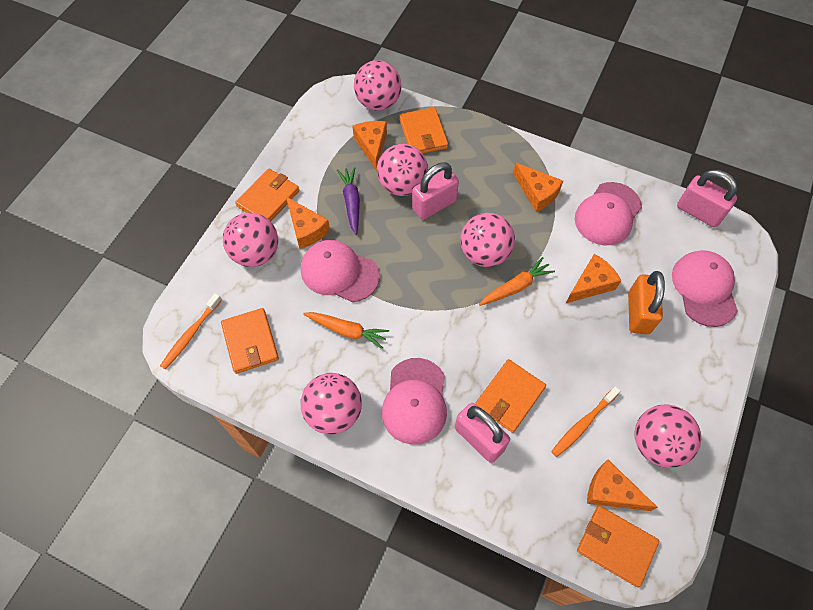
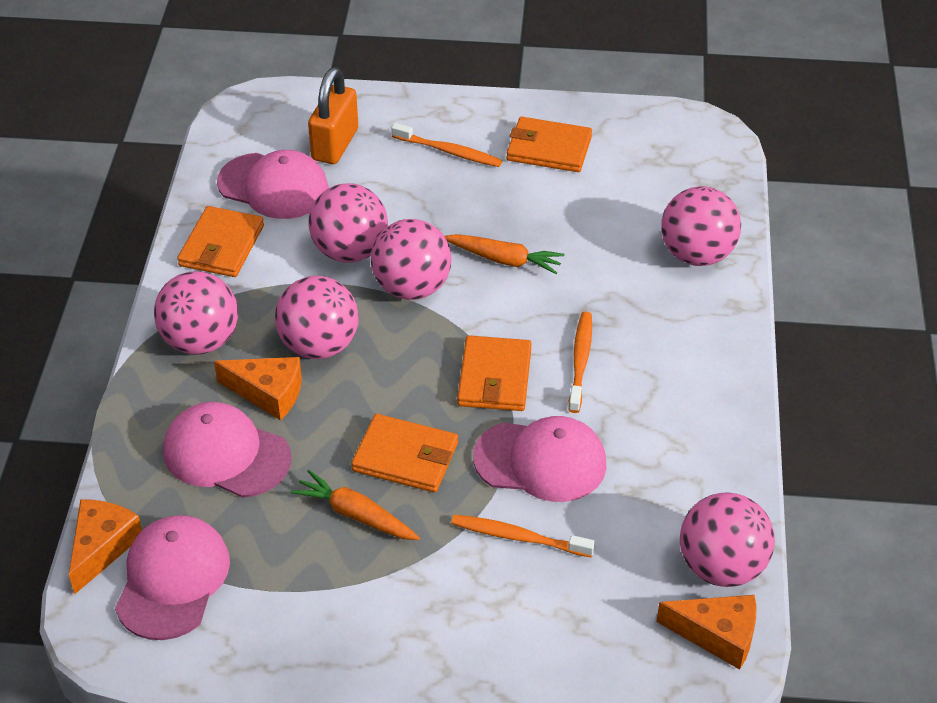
orange cheese: [286,197,330,249] [352,121,387,171] [513,163,563,212] [566,254,622,303] [587,460,658,511] = 5 -> [69,499,142,595] [214,357,302,421] [656,595,756,670] = 3
orange toothbrush: [160,293,222,370] [551,386,620,457] = 2 -> [391,123,502,167] [451,514,595,558] [569,312,592,413] = 3
orange wallet: [221,308,279,374] [235,168,300,221] [399,107,448,154] [475,359,546,433] [577,506,659,587] = 5 -> [177,206,264,277] [351,414,458,493] [457,335,532,411] [506,117,592,172] = 4
pink padlock: [412,162,459,220] [455,403,510,463] [677,170,738,227] = 3 -> none = 0
purple carrot: [337,167,360,235] = 1 -> none = 0

